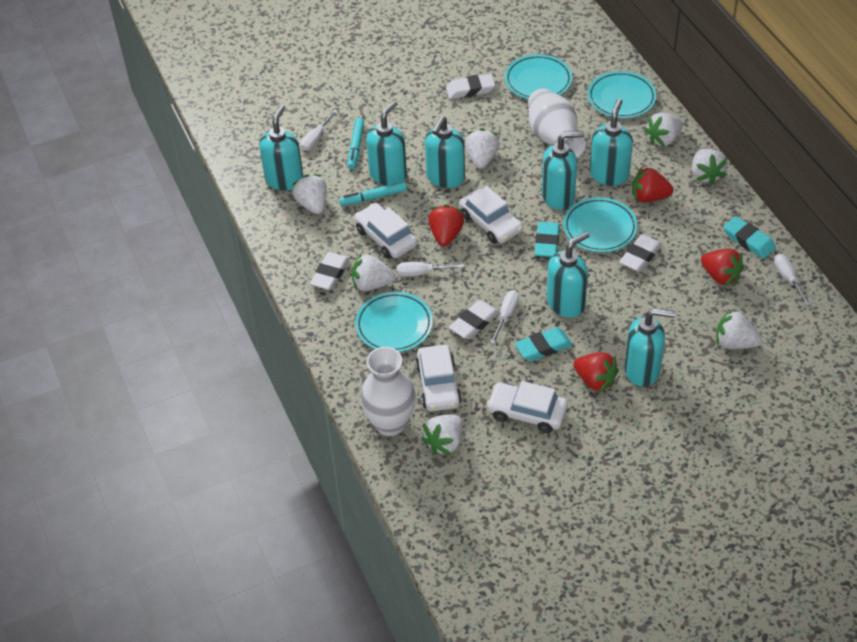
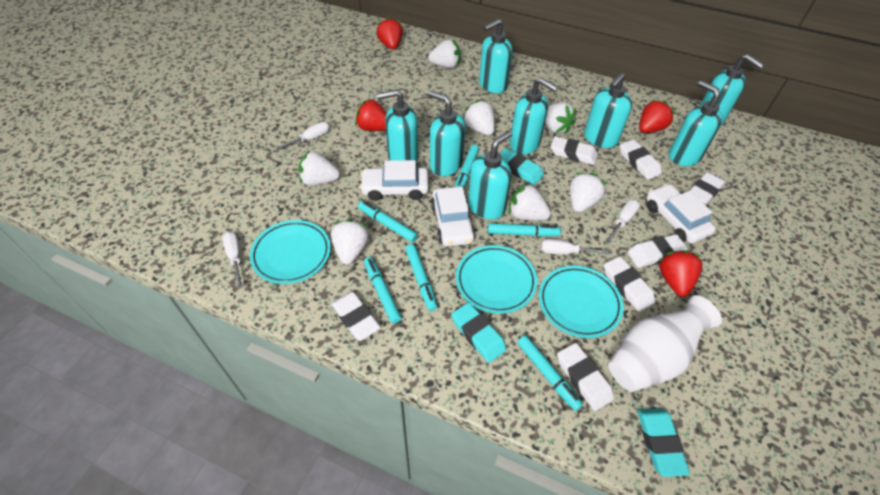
turquoise marker: [339,181,407,206] [347,118,364,169] = 2 -> [358,201,418,242] [364,257,401,323] [405,244,437,311] [455,145,479,189] [488,223,561,236] [517,335,583,411] = 6
turquoise plate: [355,292,433,352] [505,54,572,99] [563,197,638,253] [588,71,657,118] = 4 -> [250,220,331,284] [456,245,537,314] [539,266,624,338] = 3
turquoise soap dispenser: [259,105,303,191] [366,101,407,186] [425,116,465,188] [542,131,584,210] [547,232,589,318] [590,99,633,185] [624,308,676,387] = 7 -> [377,89,418,162] [429,91,465,176] [468,130,512,220] [479,19,513,93] [510,77,558,154] [584,73,632,148] [669,80,723,166] [700,54,764,125] = 8
white car: [354,203,417,259] [415,345,462,411] [459,186,523,244] [486,381,568,433] = 4 -> [360,160,429,201] [431,187,475,246] [646,184,716,243] = 3
white eraser: [310,252,350,290] [446,74,495,99] [449,300,499,339] [619,234,662,272] = 4 -> [331,292,381,341] [551,136,598,165] [557,343,614,411] [604,256,655,311] [620,140,662,180] [628,234,688,268] [689,172,725,205] = 7
white vase: [360,347,416,436] [528,88,586,158] = 2 -> [608,295,722,392] = 1

